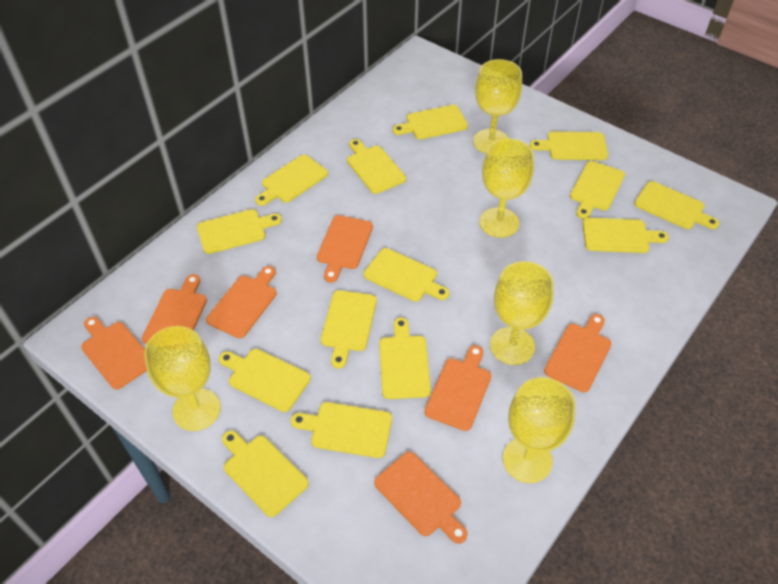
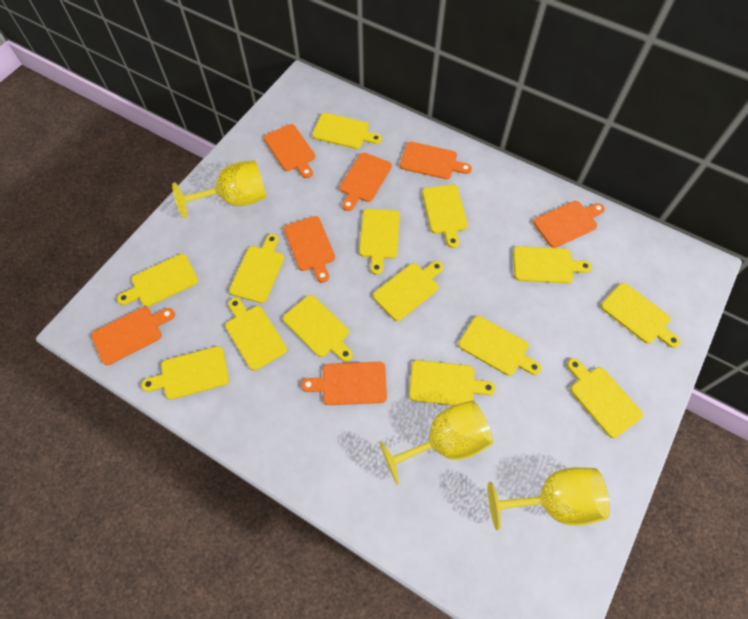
yellow goblet: [144,326,221,431] [473,59,522,154] [480,138,534,238] [490,261,554,365] [503,377,575,483] = 5 -> [172,160,267,218] [379,400,493,484] [488,467,610,530] = 3

